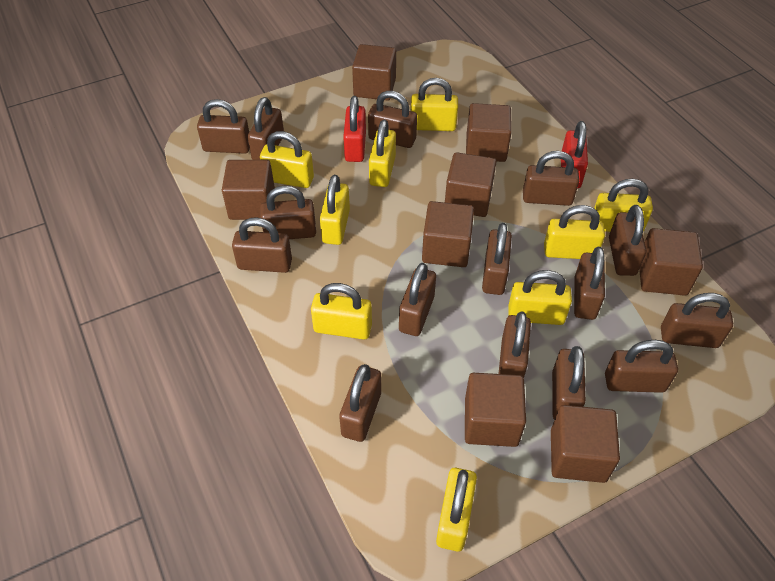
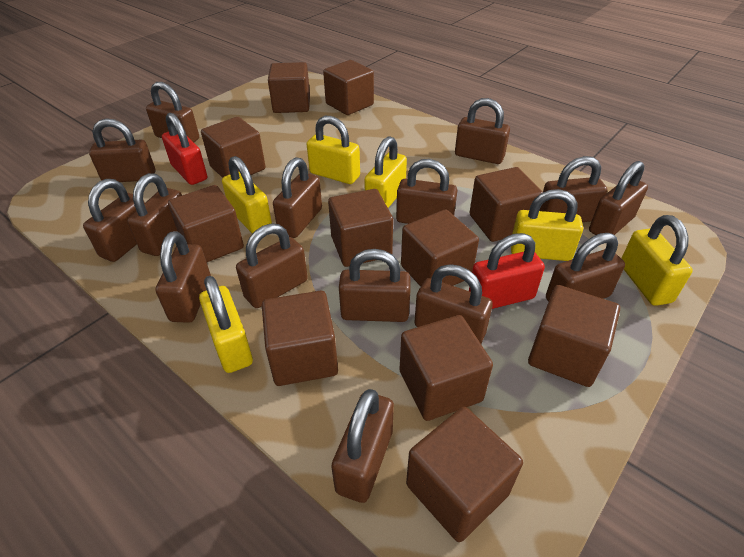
brown cube: [222,160,275,220] [352,44,396,101] [422,201,474,267] [445,152,496,217] [465,373,526,447] [466,103,512,162] [551,405,620,483] [639,228,703,296] = 8 -> [168,185,244,262] [201,117,266,178] [262,291,338,386] [268,62,310,113] [323,60,374,115] [328,189,393,267] [400,315,493,421] [401,210,479,286] [406,407,523,542] [469,167,543,242] [528,285,620,387] = 11
yellow padlock: [260,131,314,188] [311,283,372,339] [320,175,350,245] [369,120,396,187] [411,78,458,131] [436,468,477,552] [508,270,572,325] [544,205,605,259] [591,179,653,232] = 9 -> [199,276,253,373] [222,156,272,234] [307,116,360,184] [364,136,407,208] [511,189,583,261] [621,215,693,306] = 6

